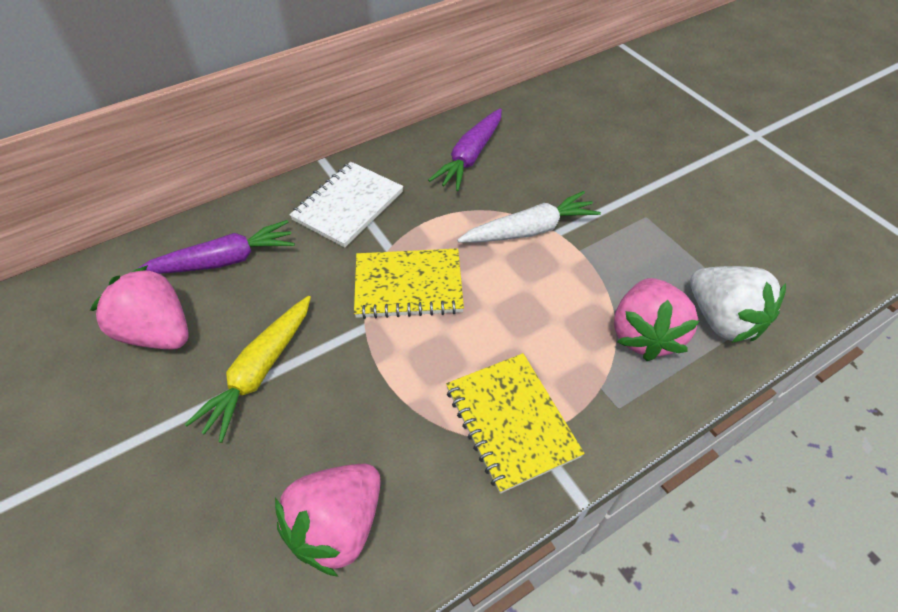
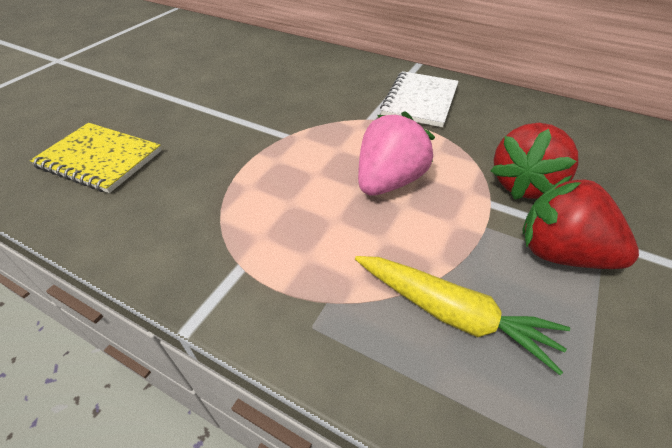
pink strawberry: [90,265,189,350] [275,464,381,577] [614,278,699,361] = 3 -> [358,111,435,196] = 1
purple carrot: [137,220,295,274] [428,108,502,191] = 2 -> none = 0
red strawberry: none = 0 -> [490,123,579,200] [522,175,639,269] = 2
white carrot: [457,191,601,243] = 1 -> none = 0
white strawberry: [690,266,786,343] = 1 -> none = 0
yellow notebook: [354,248,464,319] [446,353,585,494] = 2 -> [30,123,162,193] = 1

